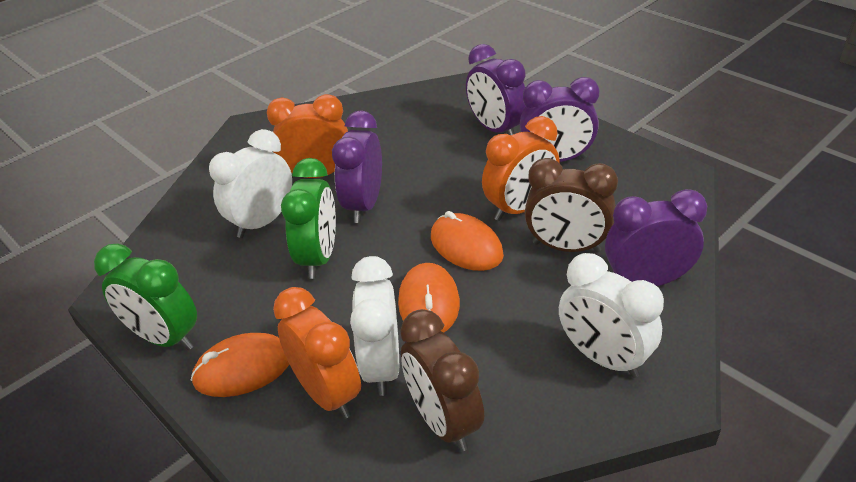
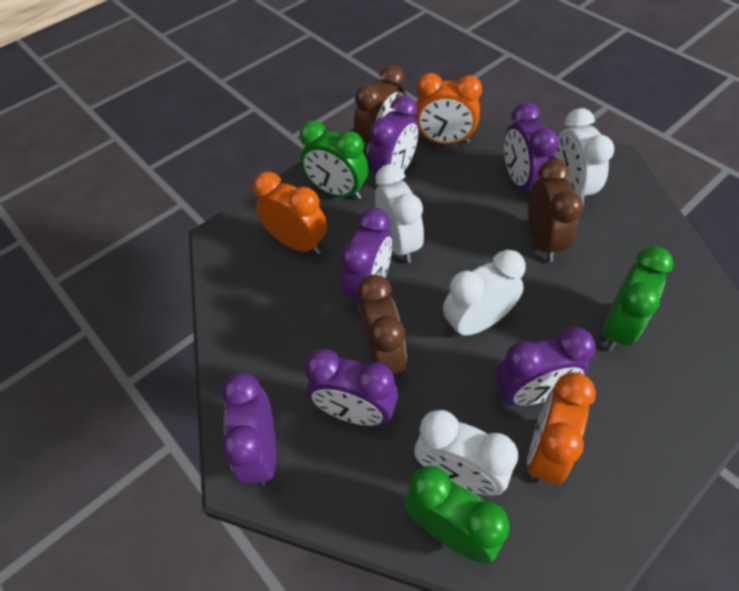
brown clock: [400,309,484,452] [525,158,618,252] = 2 -> [354,65,407,153] [357,274,407,374] [528,159,583,262] = 3
green clock: [94,244,197,350] [281,158,336,279] = 2 -> [300,120,369,200] [404,466,509,564] [602,246,673,351] = 3
orange mouse: [191,333,289,397] [398,263,460,333] [431,211,504,271] = 3 -> none = 0
purple clock: [332,110,382,223] [466,44,526,136] [520,77,599,162] [605,189,707,286] = 4 -> [222,373,276,486] [305,349,398,426] [340,208,392,310] [368,96,419,175] [495,327,596,406] [504,102,559,196] = 6
white clock: [209,129,292,238] [350,256,399,396] [559,253,664,378] = 3 -> [375,164,424,263] [414,410,518,495] [443,250,526,337] [554,108,614,206] = 4

